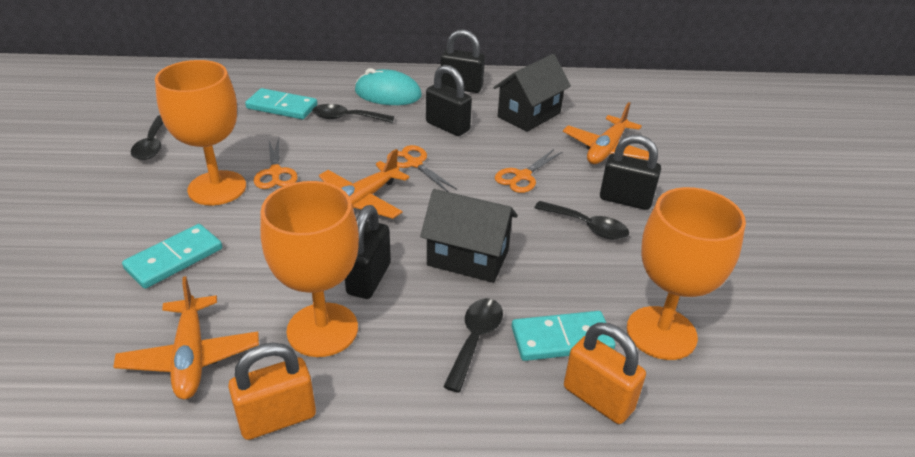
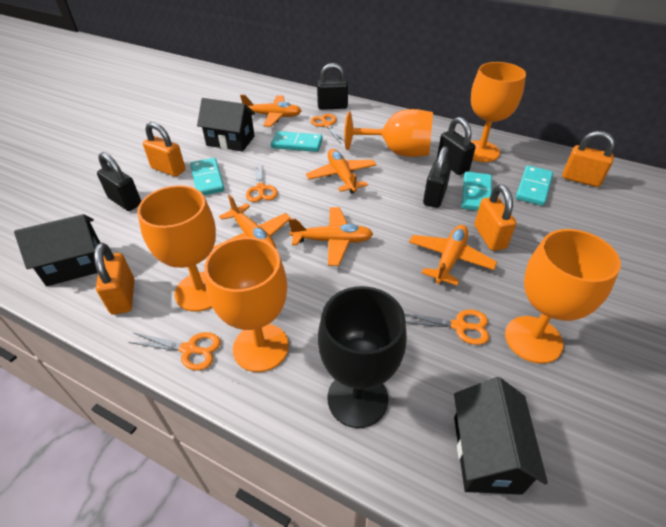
black goblet: none = 0 -> [318,286,407,428] = 1
black house: [420,189,518,283] [494,54,571,132] = 2 -> [14,214,100,286] [197,98,255,152] [454,377,548,495] = 3
black spoon: [131,115,163,160] [312,104,394,123] [443,298,503,393] [535,201,629,240] = 4 -> none = 0
orange goblet: [155,60,246,205] [260,181,359,357] [627,187,746,360] = 3 -> [137,185,216,312] [204,237,289,372] [344,109,433,157] [470,62,526,162] [505,229,621,364] = 5
orange padlock: [228,342,316,440] [564,322,646,424] = 2 -> [94,243,134,315] [143,122,185,177] [474,185,516,251] [562,131,615,187] = 4
orange plane: [113,276,259,399] [319,149,410,219] [563,102,649,164] = 3 -> [213,194,291,249] [240,94,301,127] [288,207,373,266] [306,149,377,194] [409,225,497,285] = 5
orange scissors: [254,138,298,189] [387,145,457,192] [495,149,562,193] = 3 -> [128,332,221,370] [246,164,278,202] [311,114,345,143] [404,310,489,345] = 4
turquoise domino: [122,224,222,289] [245,88,317,119] [512,311,615,361] = 3 -> [190,158,224,195] [271,131,323,152] [461,171,492,211] [516,165,553,206] = 4
turquoise mouse: [355,68,422,105] = 1 -> none = 0

